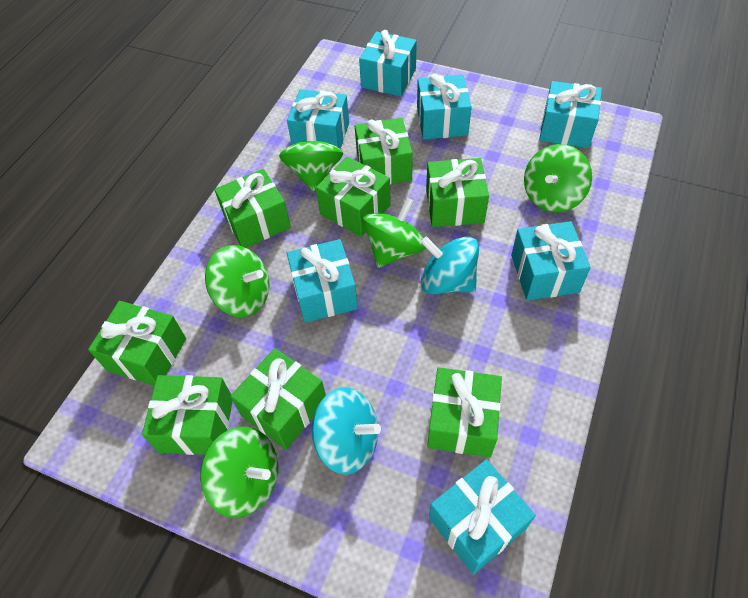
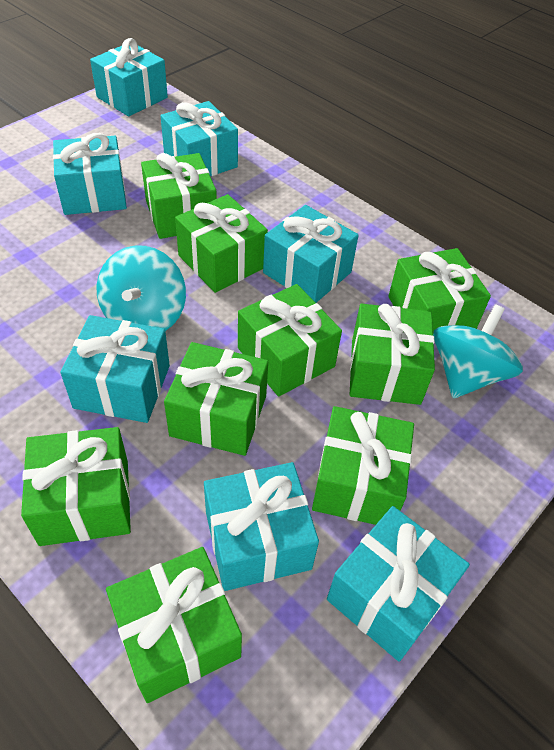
green gift: [88,301,186,386] [142,375,233,455] [214,169,291,248] [230,348,326,450] [316,157,391,237] [355,118,413,184] [426,158,489,227] [427,367,502,458] = 8 -> [21,427,131,546] [106,547,242,703] [141,153,217,239] [164,342,268,456] [175,194,268,293] [238,284,342,397] [312,406,414,525] [350,304,435,405] [388,248,491,333] = 9
green spinning top: [200,426,278,518] [205,245,270,317] [279,121,343,191] [362,198,426,268] [524,144,592,213] = 5 -> none = 0

